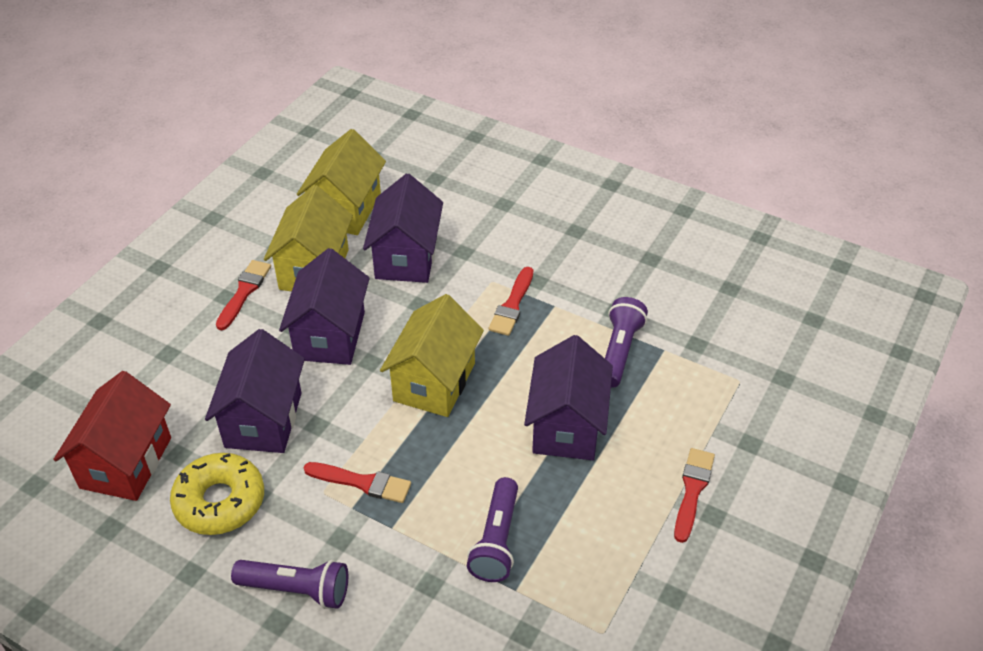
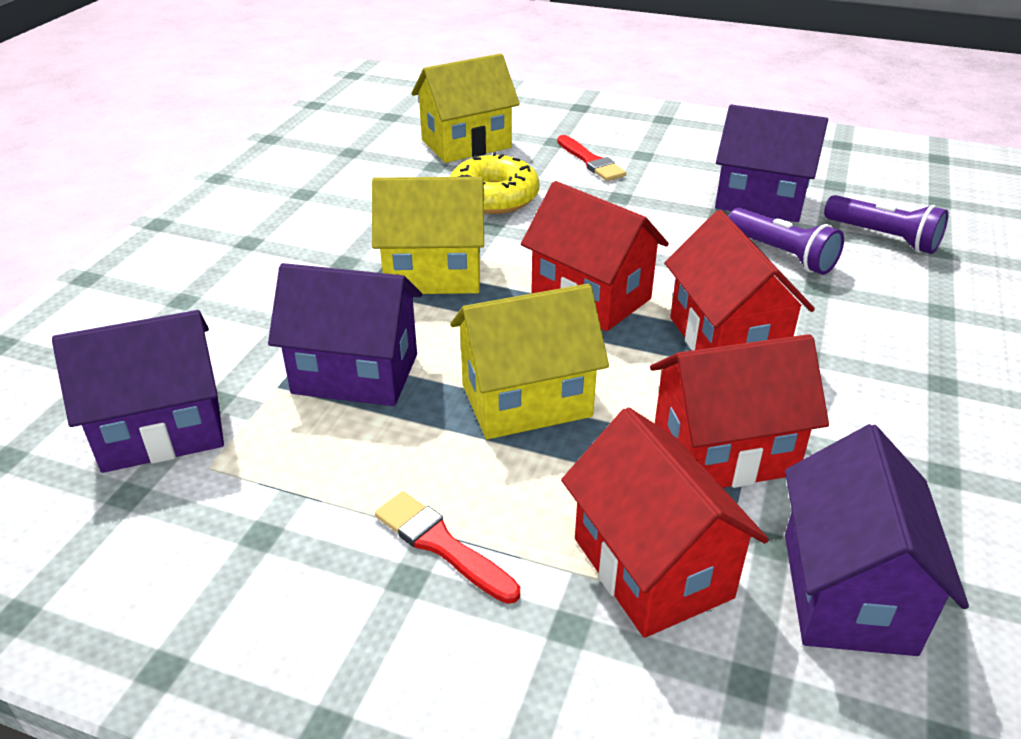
purple flashlight: [231,560,348,609] [467,477,518,582] [605,297,648,388] = 3 -> [728,208,844,275] [824,195,949,254] = 2
red brush: [216,260,271,330] [304,462,411,503] [489,267,533,336] [674,448,715,543] = 4 -> [375,491,520,604] [557,135,626,181] = 2
red house: [53,371,171,501] = 1 -> [521,181,669,331] [561,407,769,638] [650,334,829,488] [665,210,815,350] = 4

